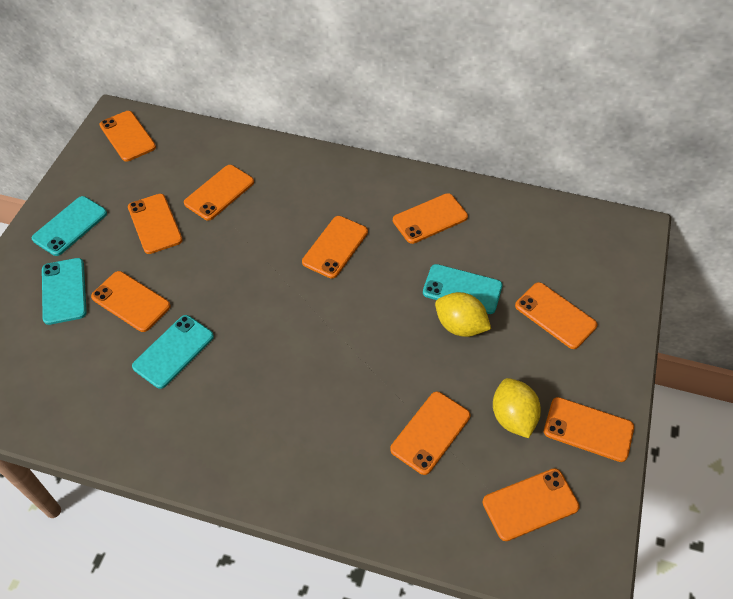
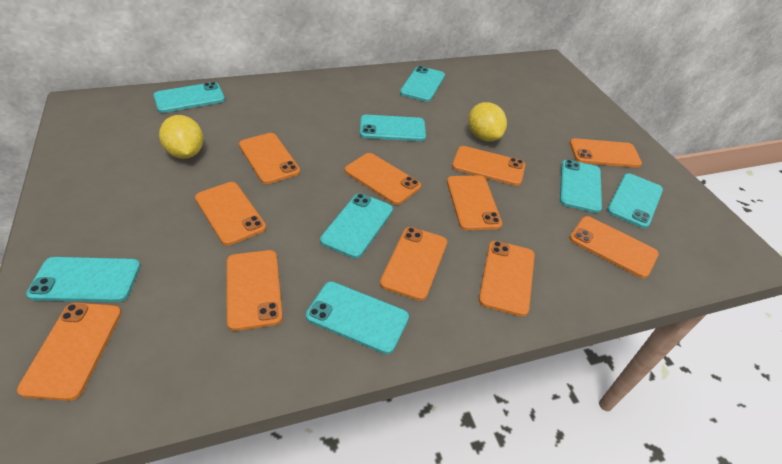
orange phone: [91,271,171,332] [99,111,156,162] [128,194,183,254] [184,165,254,220] [302,216,368,279] [390,392,470,475] [393,193,468,244] [482,468,580,541] [515,282,597,349] [544,397,634,462] = 10 -> [17,302,122,401] [195,182,266,246] [227,250,283,331] [239,133,300,184] [345,153,421,205] [380,227,447,301] [447,175,502,230] [452,146,525,186] [479,241,535,317] [570,138,642,168] [570,216,659,278] = 11
turquoise phone: [32,196,107,256] [42,258,87,325] [132,315,214,389] [423,264,503,314] = 4 -> [26,257,141,302] [153,82,225,113] [306,281,409,354] [320,193,393,258] [360,115,426,141] [400,66,445,102] [560,159,602,213] [607,173,663,228] = 8

